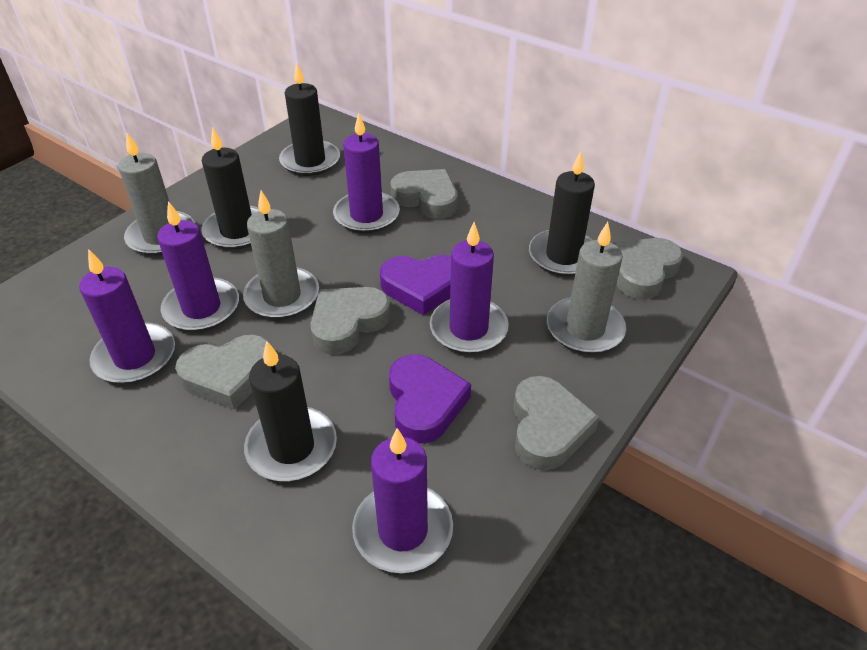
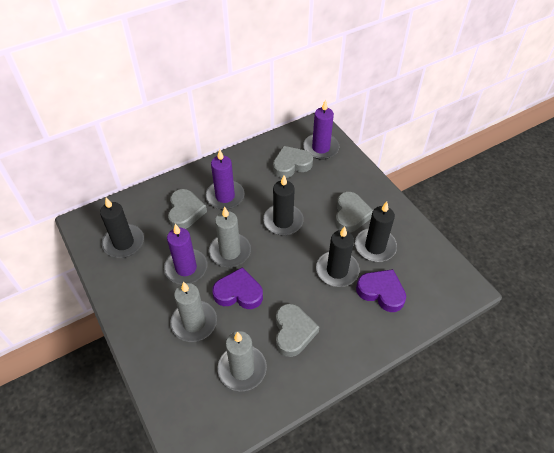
grey heart: [175,335,270,410] [311,287,391,355] [390,169,457,219] [513,376,600,470] [613,238,683,300] = 5 -> [168,189,207,229] [273,146,313,178] [276,303,319,357] [335,192,373,233] = 4
purple candle: [79,249,175,384] [157,201,239,332] [333,113,400,233] [352,428,453,573] [430,222,509,354] = 5 -> [164,224,207,284] [205,149,244,210] [303,99,339,159] = 3

